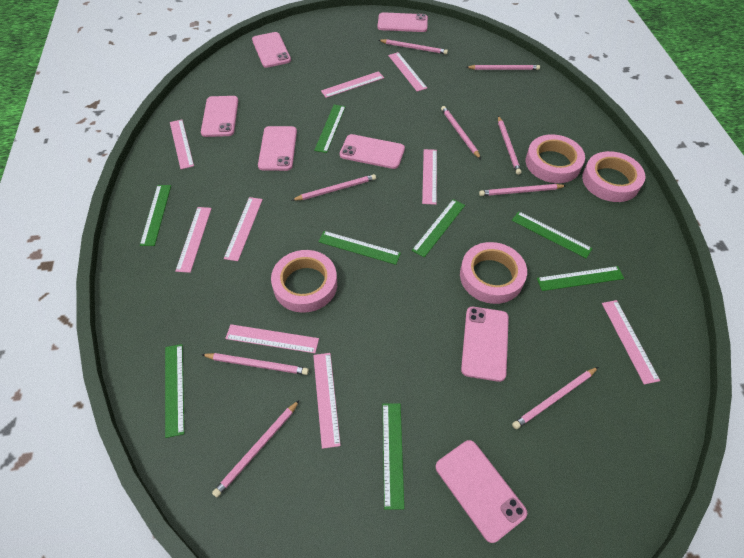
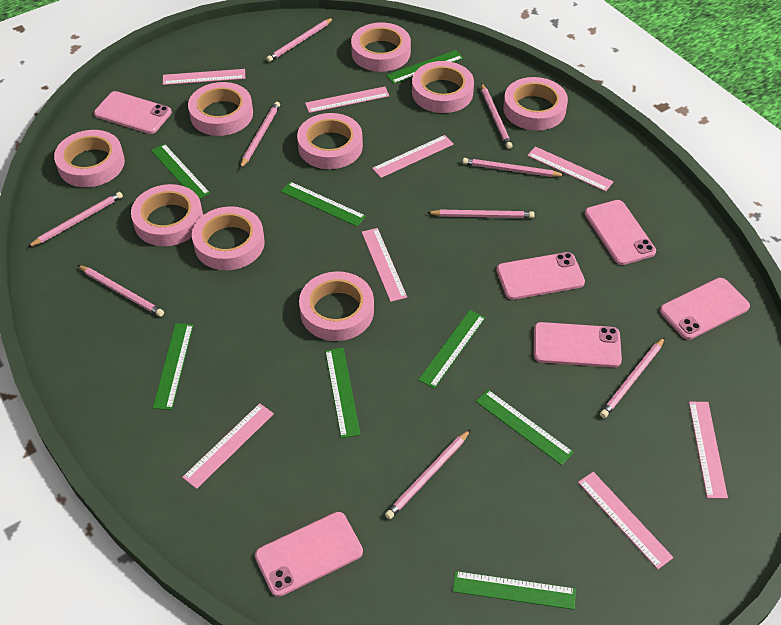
pink phone: [201,96,238,137] [252,32,291,68] [258,126,297,171] [340,134,405,169] [378,12,428,32] [436,440,527,543] [461,307,509,382] = 7 -> [94,91,172,134] [255,512,363,597] [497,252,585,300] [534,322,622,367] [585,200,656,265] [660,278,750,340] = 6
pink ruler: [170,119,194,169] [175,207,212,273] [224,197,263,261] [225,324,319,353] [313,353,341,449] [321,71,384,98] [388,52,427,92] [422,149,437,205] [602,300,660,385] = 9 -> [163,69,245,85] [182,403,274,489] [305,86,389,113] [362,228,407,302] [372,135,454,178] [527,146,613,192] [578,472,673,569] [689,402,728,499] = 8
pink tape: [271,250,337,313] [460,242,527,304] [526,134,585,183] [582,151,645,202] = 4 -> [54,130,125,187] [131,184,203,246] [188,82,253,136] [192,206,265,270] [297,113,363,169] [299,271,374,341] [351,22,411,72] [412,61,474,113] [503,77,568,130] = 9

